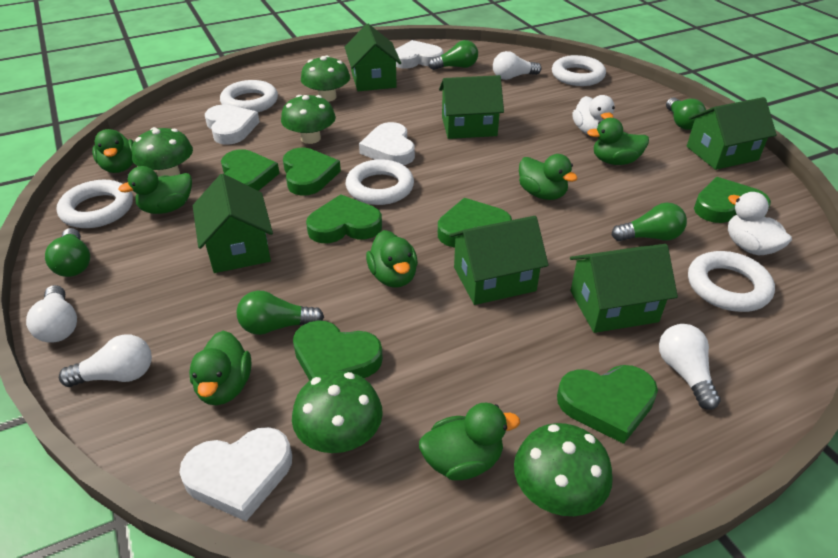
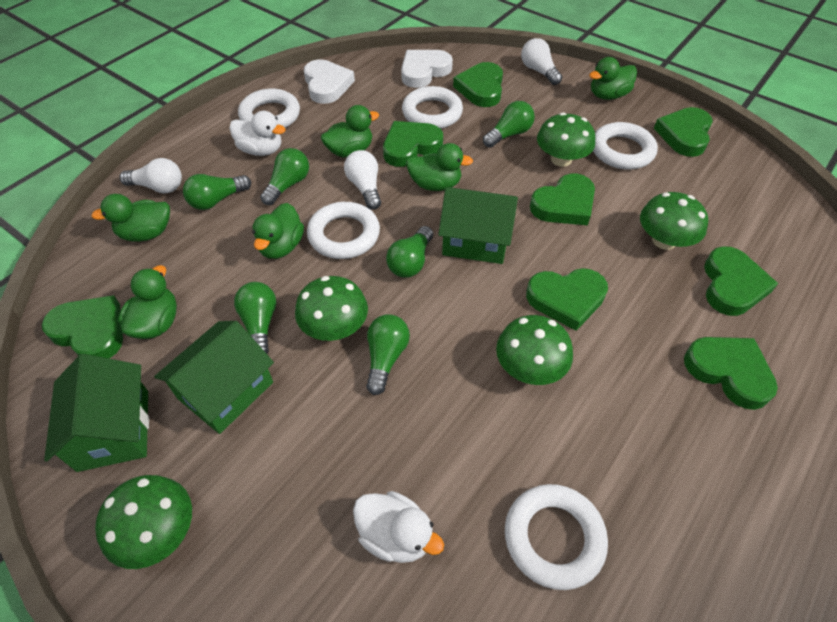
green duck: [92,129,134,173] [118,166,192,214] [189,331,251,405] [366,230,418,288] [419,403,520,480] [519,154,578,200] [587,118,649,165] = 7 -> [91,194,170,242] [119,265,177,339] [252,203,304,259] [321,105,379,157] [406,143,473,191] [589,57,637,100] = 6
green heart: [221,149,280,191] [283,148,341,196] [293,320,383,381] [306,194,382,243] [438,198,512,247] [557,365,658,444] [694,177,771,223] = 7 -> [42,295,123,359] [383,121,443,167] [453,62,503,107] [526,268,608,331] [530,174,595,225] [654,107,713,157] [684,337,778,410] [704,246,778,316] = 8
green house: [193,174,273,273] [345,24,401,91] [439,75,504,139] [449,216,549,305] [570,244,678,333] [687,97,777,170] = 6 -> [44,354,149,472] [154,321,274,434] [438,187,518,264] = 3
green light bulb: [45,228,90,277] [237,291,324,335] [428,40,478,70] [612,203,687,241] [666,97,706,130] = 5 -> [183,174,251,210] [234,282,276,354] [260,148,309,205] [366,314,410,395] [386,226,433,278] [483,101,535,148] = 6
white heart: [179,427,292,521] [205,105,260,145] [359,122,415,165] [395,40,443,68] = 4 -> [304,59,355,104] [401,50,453,88] = 2
white light bulb: [26,285,77,343] [59,334,152,387] [493,51,542,80] [659,324,721,410] = 4 -> [120,158,182,193] [344,150,381,210] [521,38,562,85] = 3

